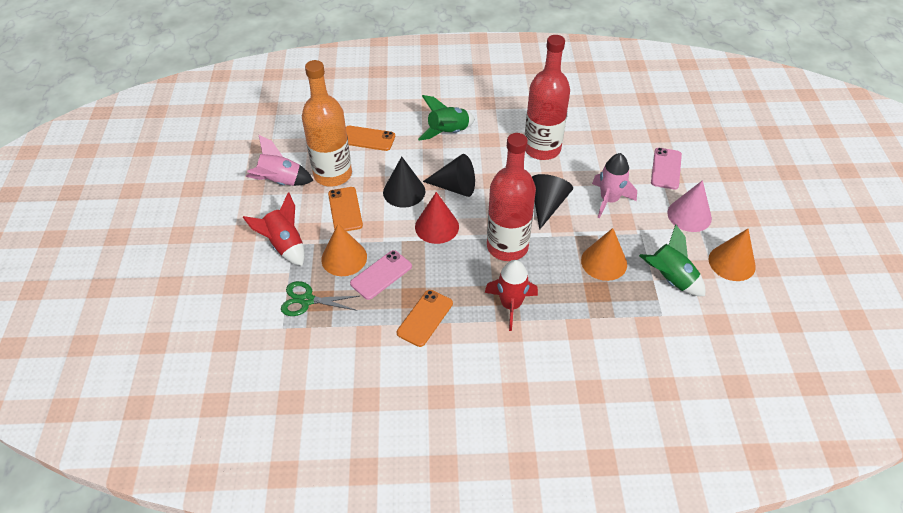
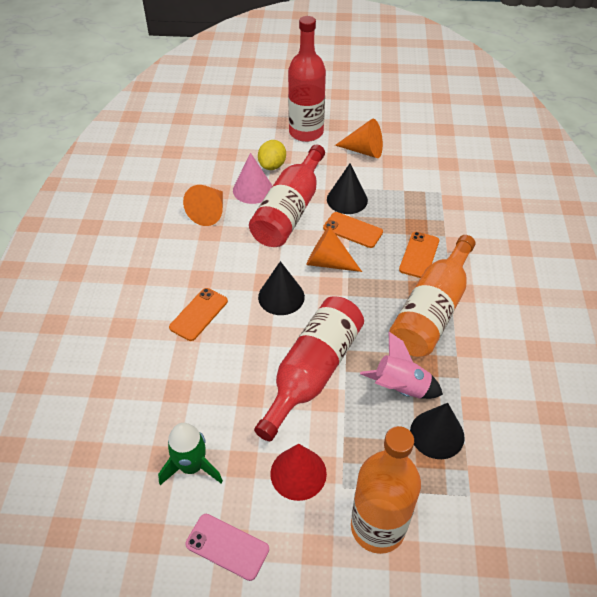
green rocket: [418,95,475,141] [639,224,705,296] = 2 -> [158,423,223,485] = 1
green scissors: [281,281,359,316] = 1 -> none = 0
orange bottle: [302,60,352,187] = 1 -> [351,426,421,554] [389,235,475,357] = 2
pink phone: [350,250,412,300] [651,148,682,190] = 2 -> [185,514,269,581] = 1
pink rocket: [246,135,314,186] [592,153,637,218] = 2 -> [360,332,443,399] = 1
red bottle: [487,133,536,261] [525,35,570,160] = 2 -> [249,144,325,247] [254,296,364,441] [288,16,326,142] = 3
red rocket: [243,193,305,266] [485,260,538,331] = 2 -> none = 0
yellow lemon: none = 0 -> [258,140,286,170] = 1

